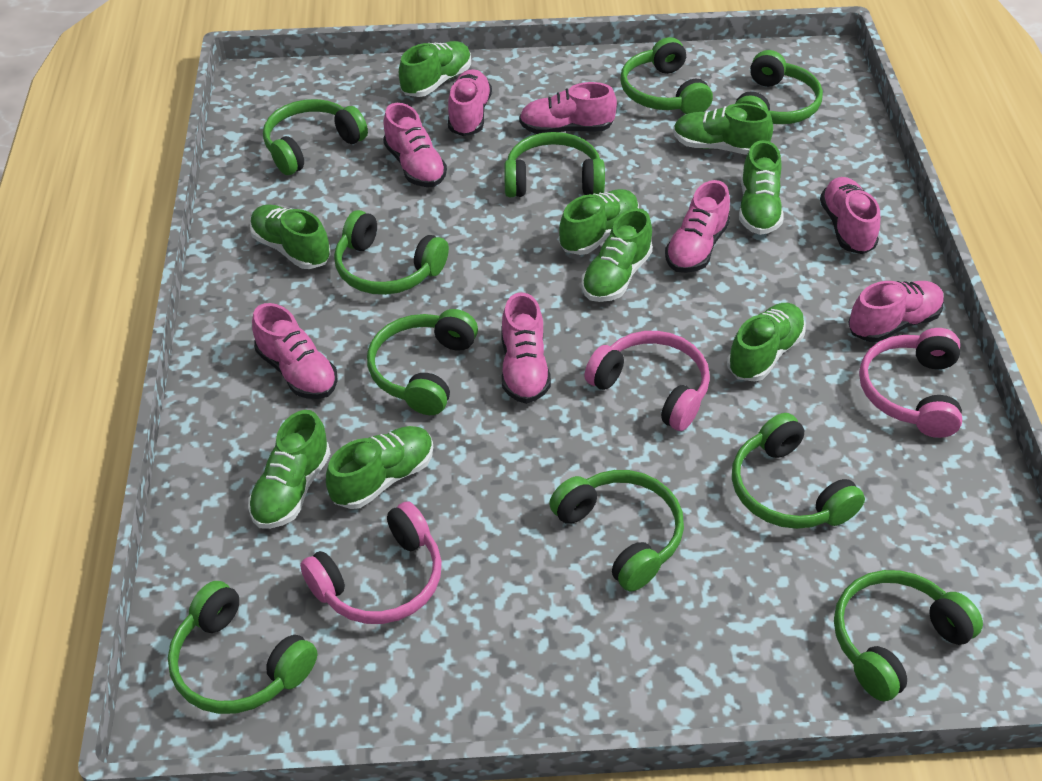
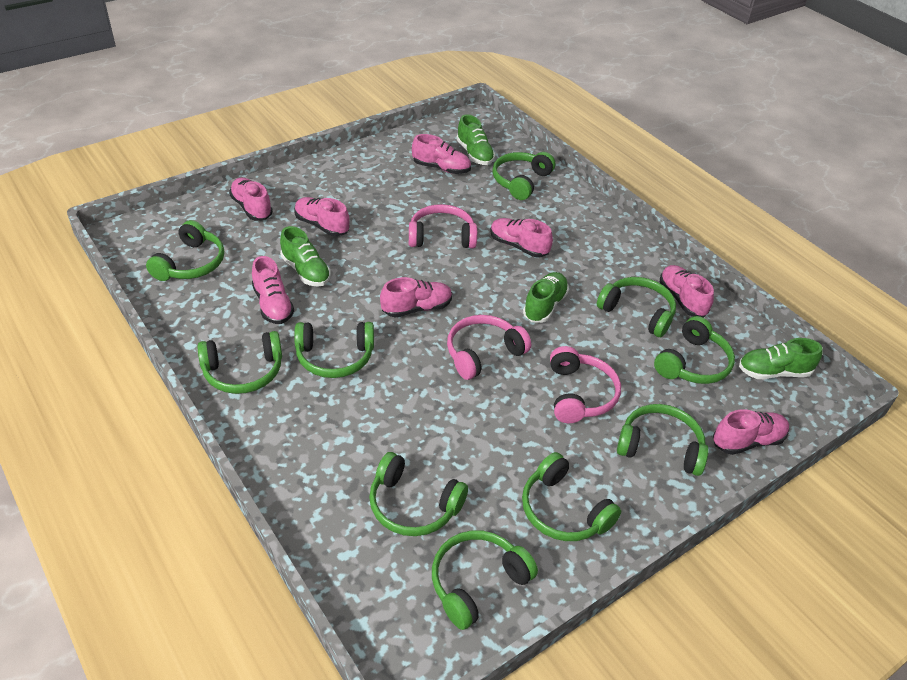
green shoe: [248,410,331,529] [250,204,331,269] [326,426,433,509] [399,41,471,97] [559,189,639,255] [581,208,653,302] [673,103,773,155] [727,303,806,382] [739,140,783,235] = 9 -> [280,226,331,287] [456,114,495,165] [523,272,569,323] [739,338,823,379] = 4

